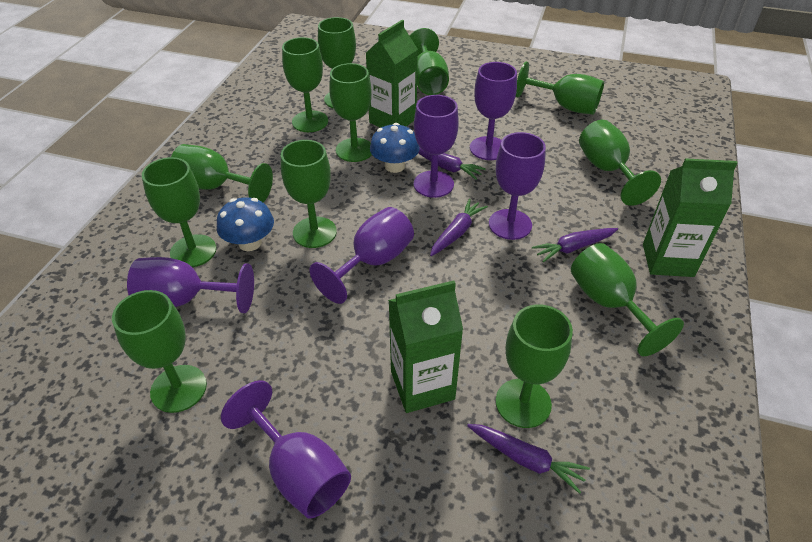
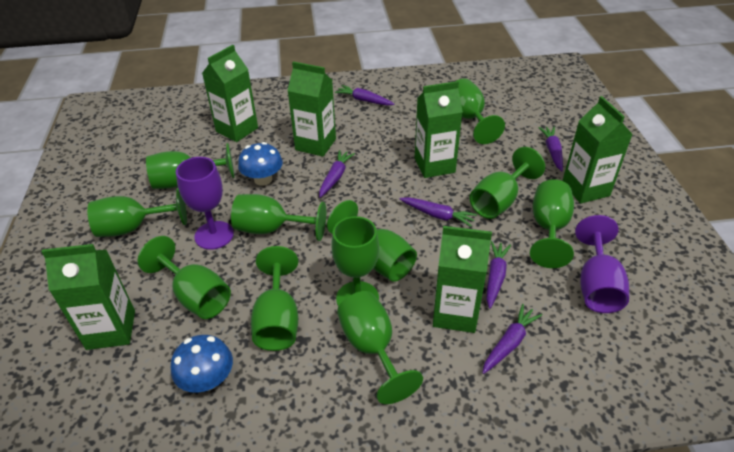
green carton: [366,20,418,128] [388,280,463,413] [643,158,738,277] = 3 -> [41,244,135,350] [202,45,258,142] [287,61,336,157] [415,81,463,178] [433,226,492,333] [562,96,633,204] = 6
green goblet: [112,290,207,413] [142,157,216,267] [171,144,273,202] [281,140,337,248] [282,37,328,132] [318,17,356,109] [329,63,372,162] [410,28,449,95] [496,304,573,428] [516,62,604,115] [571,243,684,356] [579,120,661,206] = 12 -> [87,187,187,237] [138,236,231,319] [146,143,235,189] [231,194,326,241] [251,246,298,351] [327,200,417,282] [331,216,379,307] [337,291,423,404] [457,79,505,144] [470,147,545,219] [530,179,574,268] = 11
purple carrot: [418,148,486,180] [430,199,488,256] [467,424,590,494] [532,228,618,262] = 4 -> [319,150,355,198] [335,85,394,106] [400,197,477,227] [482,304,542,374] [486,241,511,309] [538,127,563,171] = 6
purple goblet: [127,257,254,313] [221,380,351,519] [309,207,414,304] [414,95,459,198] [470,62,517,160] [489,132,546,240] = 6 -> [176,157,234,250] [575,215,629,313] = 2

